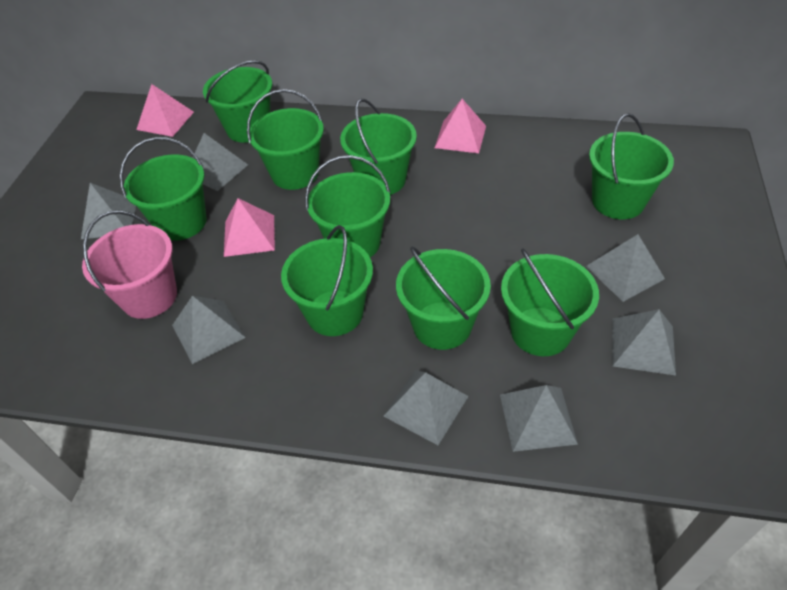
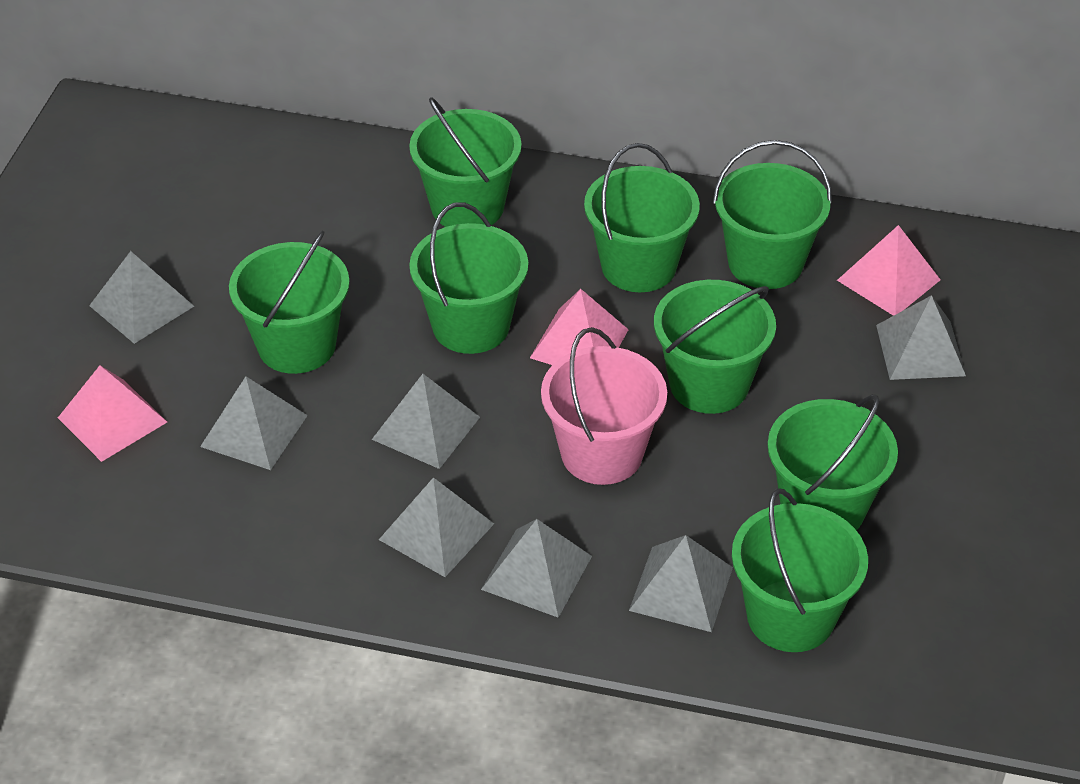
green bucket: [120,137,207,241] [203,60,272,143] [247,89,324,190] [281,225,373,336] [305,155,391,257] [340,99,417,195] [396,246,491,350] [501,248,599,356] [589,113,674,219] = 9 -> [229,231,350,374] [409,97,522,227] [409,202,528,354] [584,143,700,292] [654,280,776,414] [713,140,832,289] [732,488,868,652] [767,395,898,531] = 8

